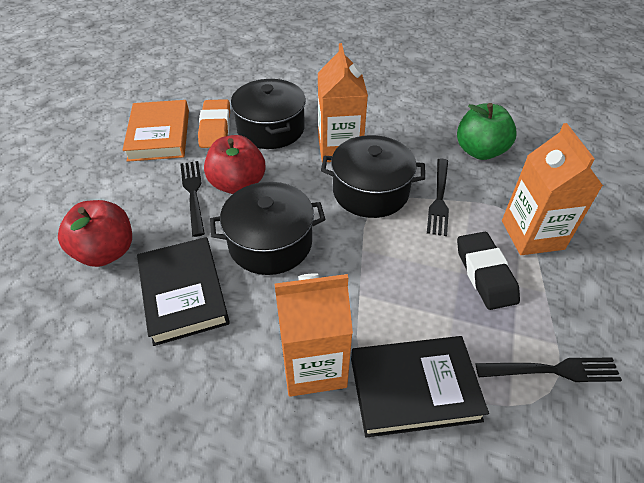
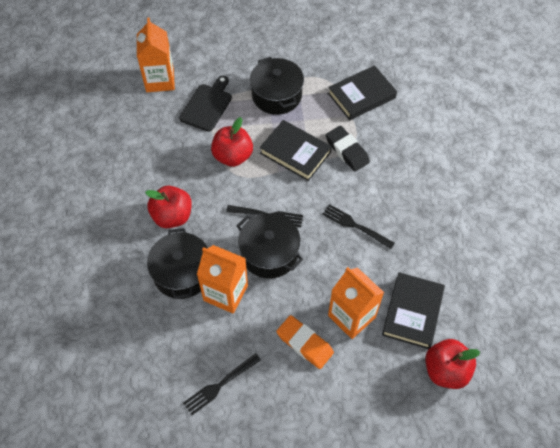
black book: [137,237,230,346] [351,336,489,438] = 2 -> [260,120,332,181] [328,65,397,120] [382,272,445,349] = 3
black cutting board: none = 0 -> [179,75,232,132] = 1
green apple: [457,103,517,160] = 1 -> none = 0
orange book: [122,100,189,162] = 1 -> none = 0
red apple: [58,200,132,267] [204,135,266,194] = 2 -> [145,186,192,228] [211,117,253,167] [425,339,480,389] = 3

